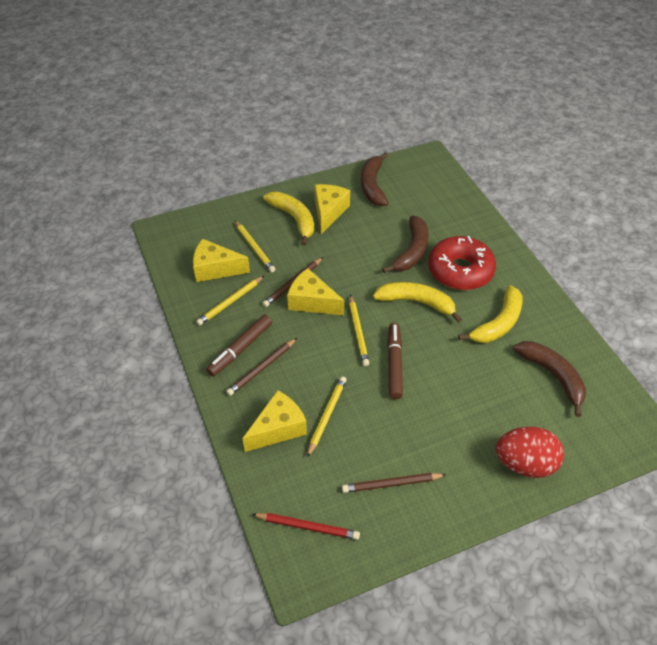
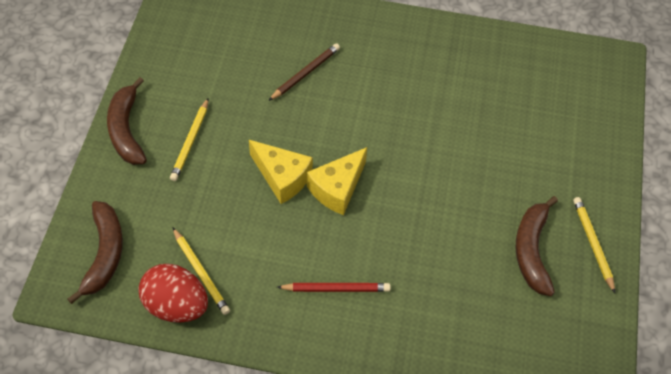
brown marker: [206,315,272,377] [387,323,403,399] = 2 -> none = 0
brown pencil: [226,338,297,396] [262,257,323,307] [342,473,446,493] = 3 -> [269,43,340,101] = 1
red donut: [428,236,496,290] = 1 -> none = 0
yellow banana: [263,192,314,246] [373,282,462,323] [458,285,523,343] = 3 -> none = 0
yellow cheese: [193,239,250,282] [243,390,307,452] [287,269,344,315] [314,184,350,234] = 4 -> [249,140,313,204] [307,147,367,215] = 2
yellow pencil: [196,276,264,326] [235,221,275,272] [307,376,347,457] [349,295,369,366] = 4 -> [170,98,208,181] [173,228,230,315] [573,197,615,293] = 3

